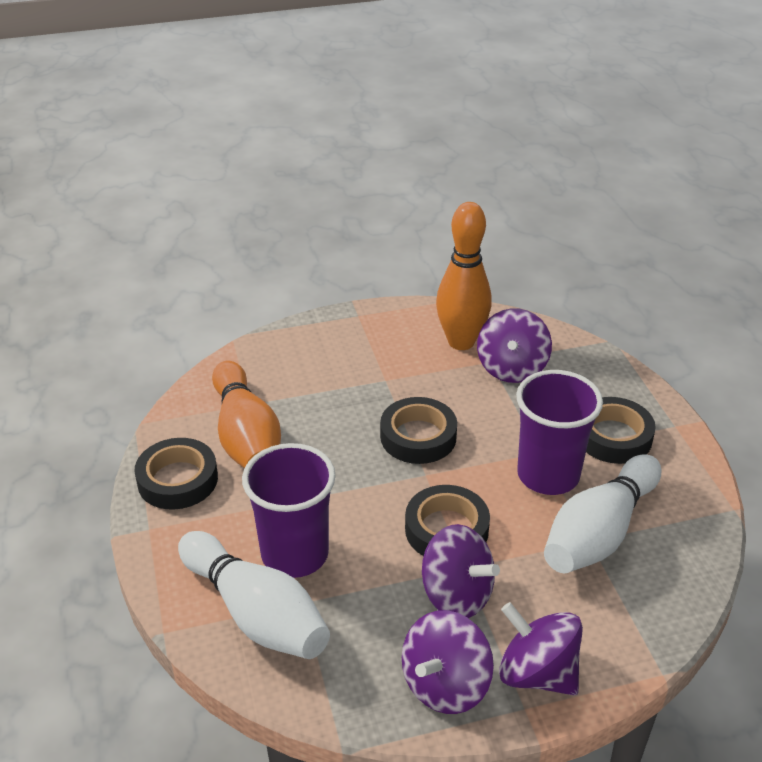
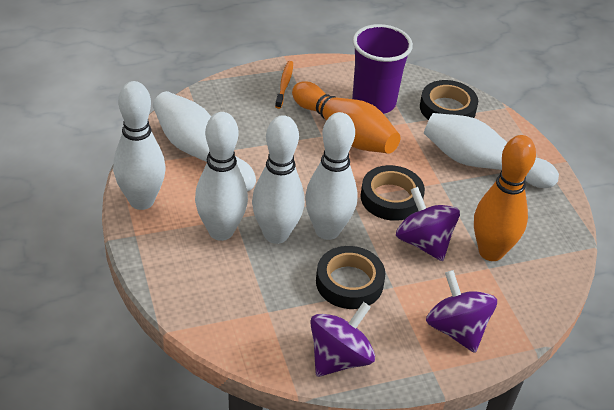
black tape: [135,438,218,510] [380,397,457,464] [405,485,490,556] [586,397,656,464] = 4 -> [316,246,386,309] [360,165,425,221] [420,80,478,120] = 3
orange toothbrush: none = 0 -> [275,61,293,109] = 1
purple cup: [242,443,336,578] [516,370,603,495] = 2 -> [352,24,413,114] = 1
purple spinning top: [402,610,494,714] [422,524,500,618] [477,308,552,383] [499,602,583,695] = 4 -> [310,302,375,377] [396,187,460,261] [426,270,497,353] = 3
white bowling pin: [178,531,330,659] [544,454,661,573] = 2 -> [113,81,165,210] [153,91,256,192] [195,112,248,241] [252,115,305,244] [305,112,358,240] [424,113,559,188] = 6

